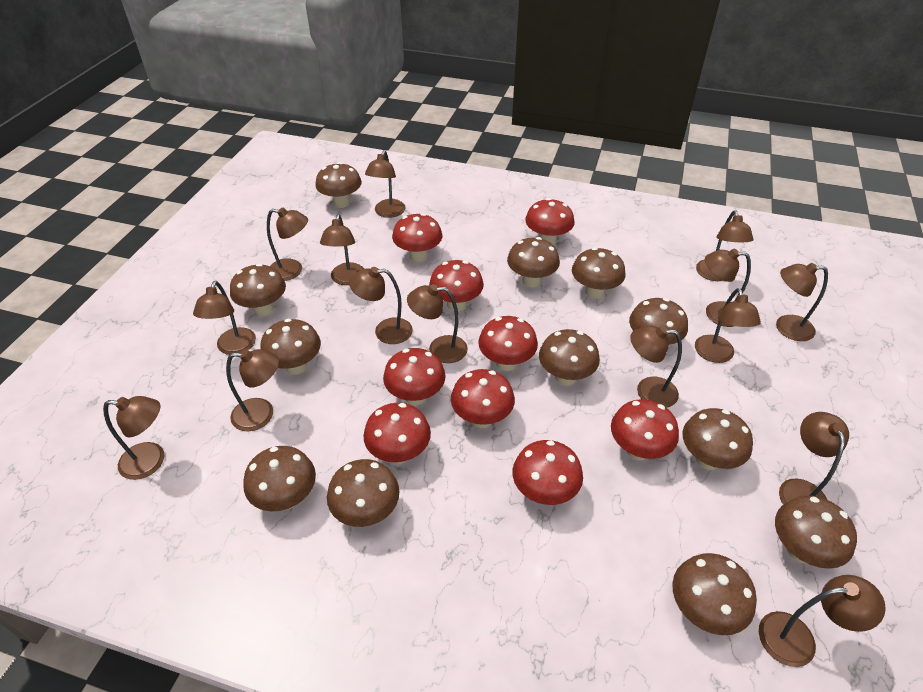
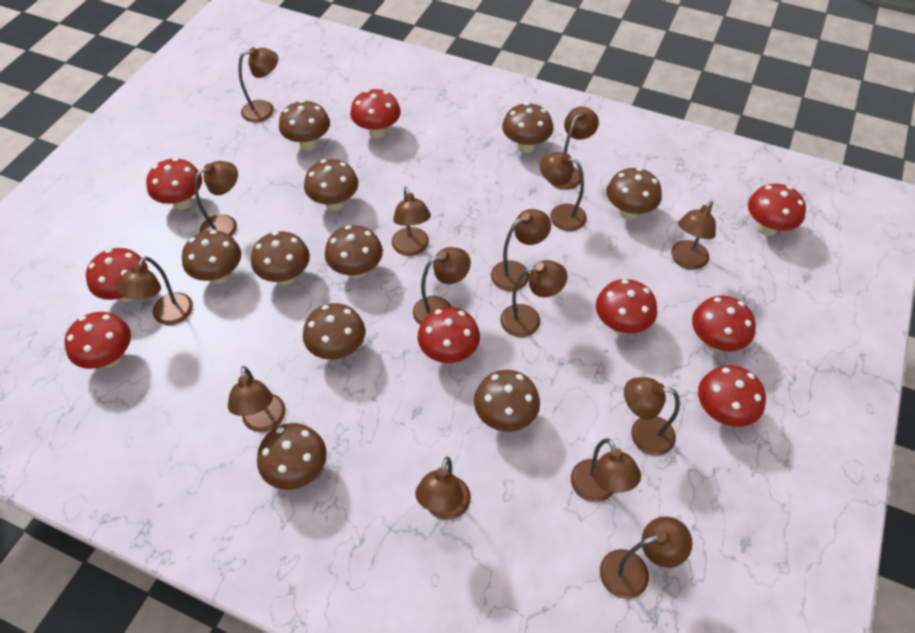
brown mushroom: [230,264,286,316] [243,446,316,511] [260,319,321,375] [315,162,362,208] [327,459,399,527] [507,237,560,287] [539,329,600,386] [572,247,626,299] [629,298,688,344] [672,553,757,635] [683,408,753,470] [775,495,857,569] = 12 -> [182,230,241,284] [251,231,310,285] [257,423,327,490] [279,100,330,150] [303,303,365,360] [304,159,358,210] [325,225,383,279] [474,370,540,432] [502,103,553,153] [607,168,662,220] = 10

